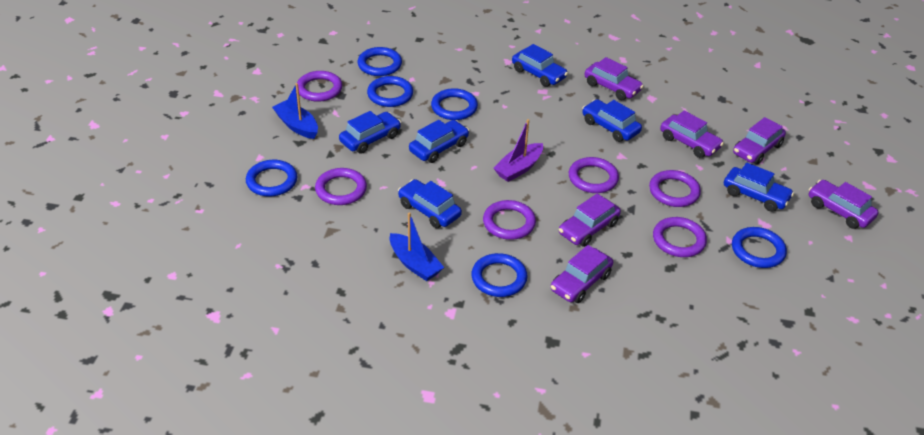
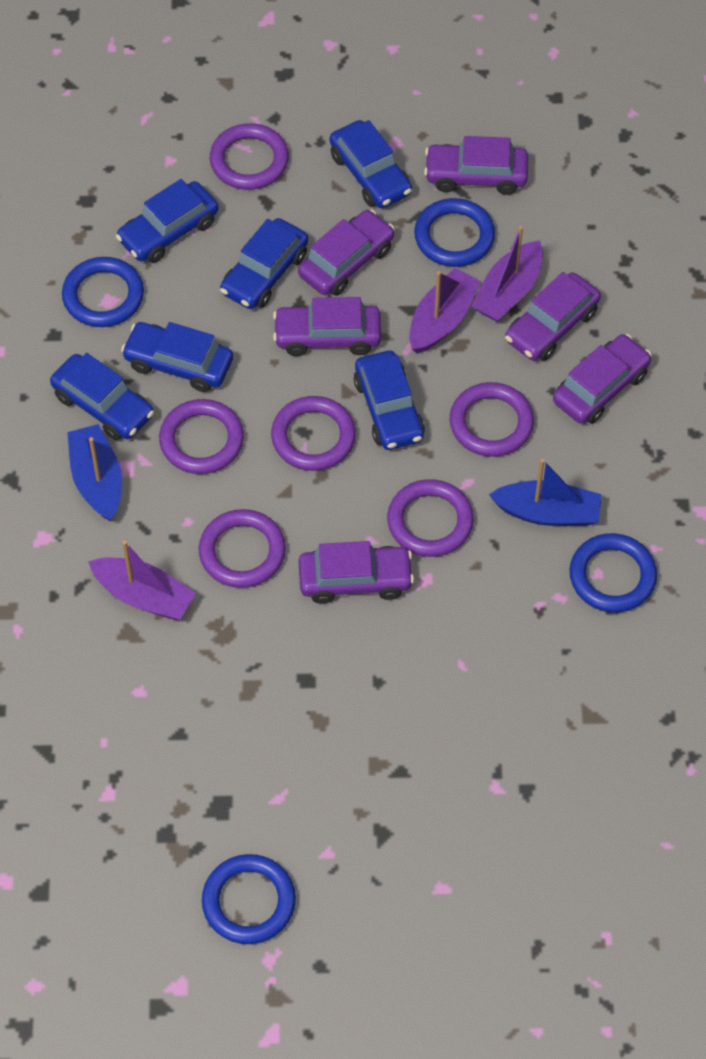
blue ring: [246,160,298,197] [357,47,402,76] [367,76,413,107] [431,88,478,120] [471,253,528,297] [732,227,787,268] = 6 -> [62,257,144,327] [202,854,296,944] [414,198,495,267] [569,533,657,613] = 4
purple boat: [493,119,543,182] = 1 -> [88,540,196,620] [409,268,481,354] [472,226,543,322] = 3

